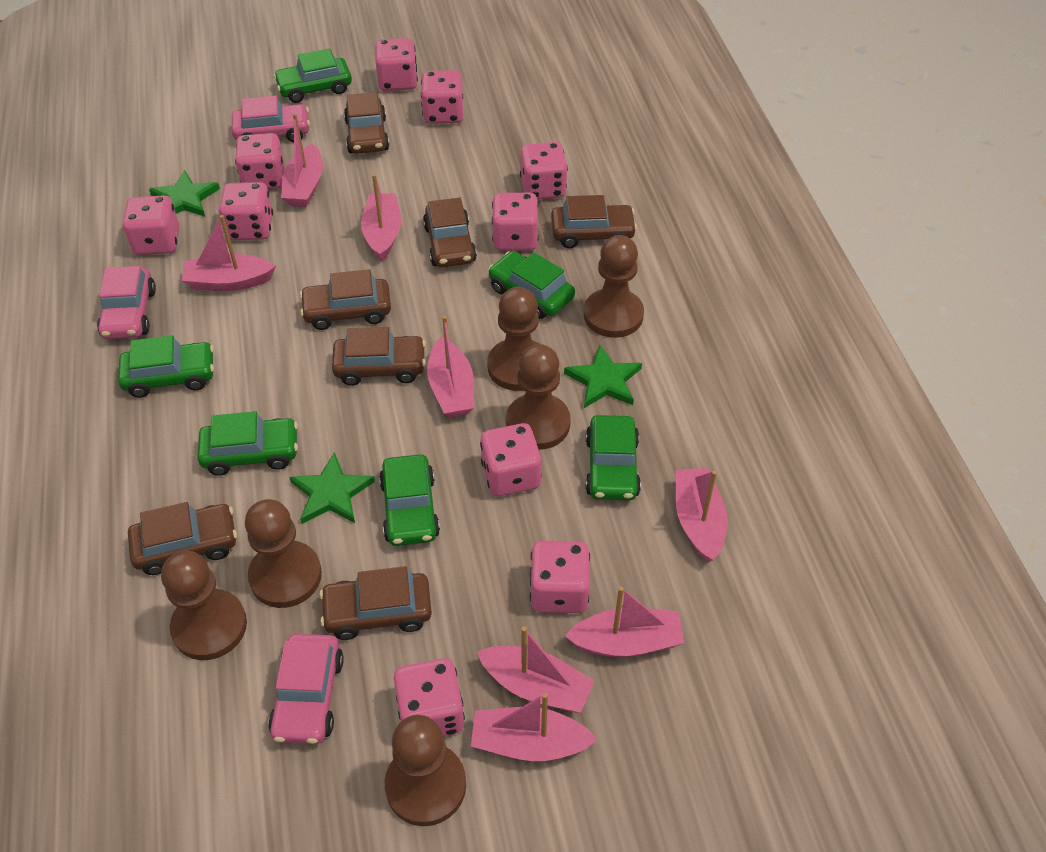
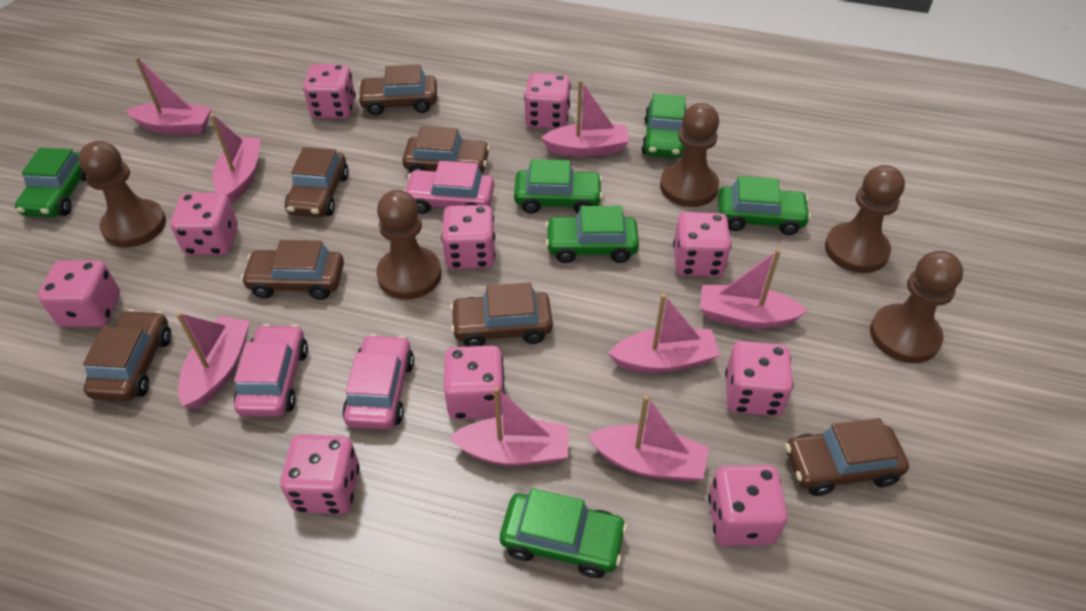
brown pawn: [161,551,247,660] [245,499,322,608] [385,715,466,826] [487,287,539,391] [506,344,571,450] [584,235,644,338] = 6 -> [79,141,166,248] [376,190,441,299] [660,103,719,207] [825,165,905,273] [870,251,963,363] = 5
green star: [149,170,220,217] [289,452,375,524] [564,345,642,408] = 3 -> none = 0

